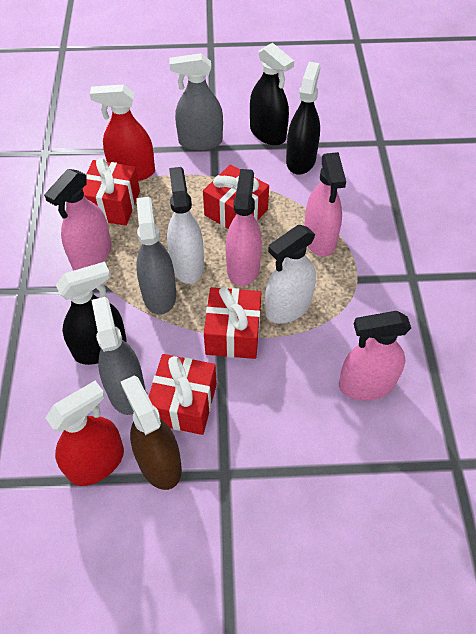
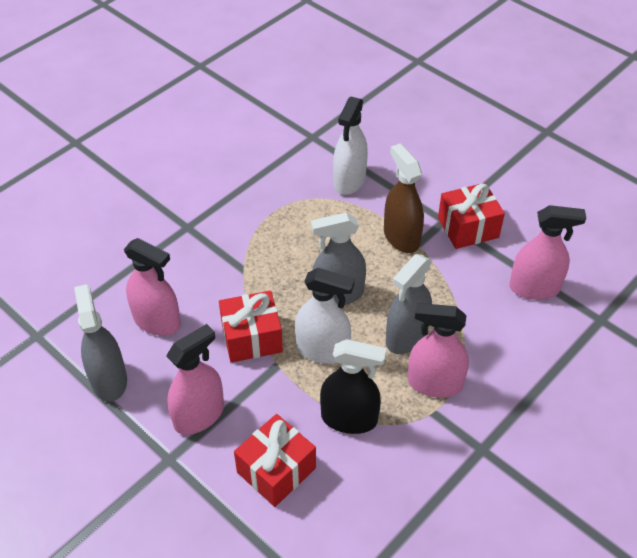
black spray bottle: [56,262,127,365] [250,43,294,145] [286,62,321,175] = 3 -> [320,339,386,434] = 1
red gift: [82,158,140,226] [149,354,217,435] [203,164,269,229] [204,287,261,359] = 4 -> [219,291,283,363] [234,414,316,507] [438,183,505,249] = 3
red spray bottle: [46,381,124,486] [90,84,155,181] = 2 -> none = 0

